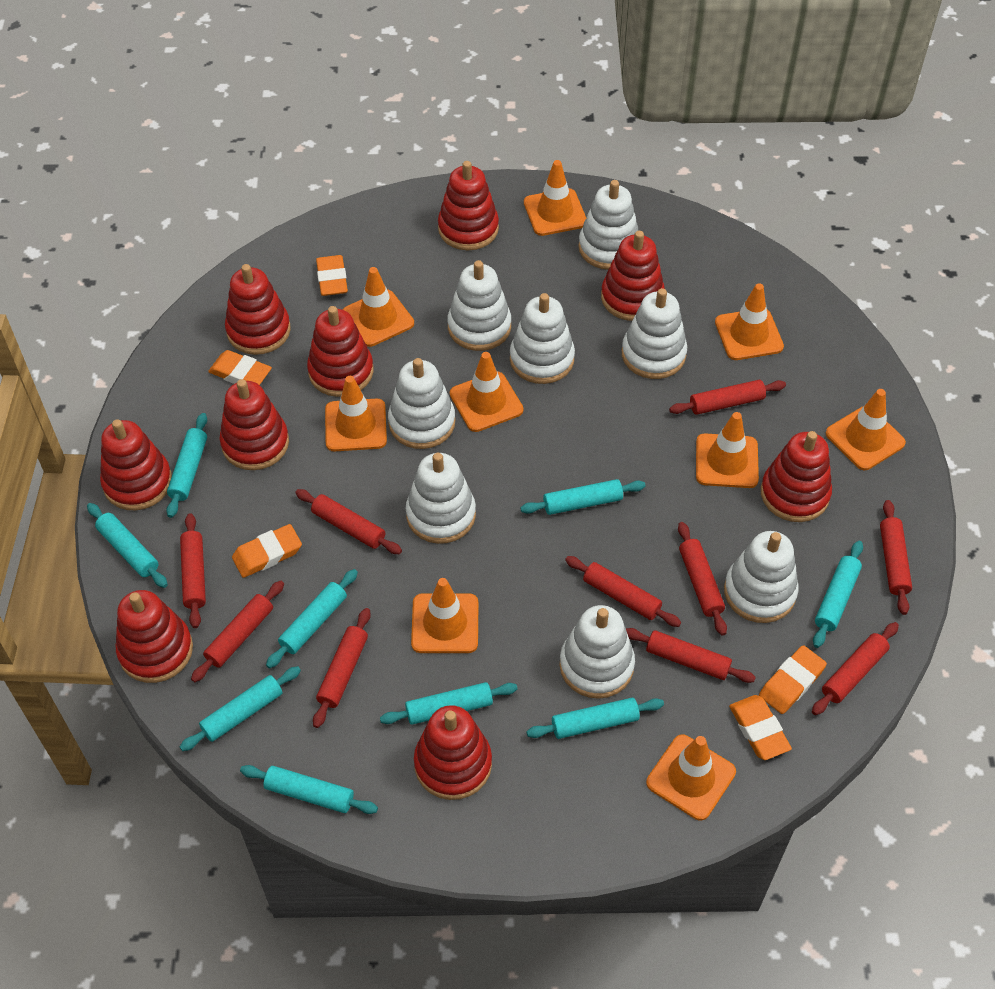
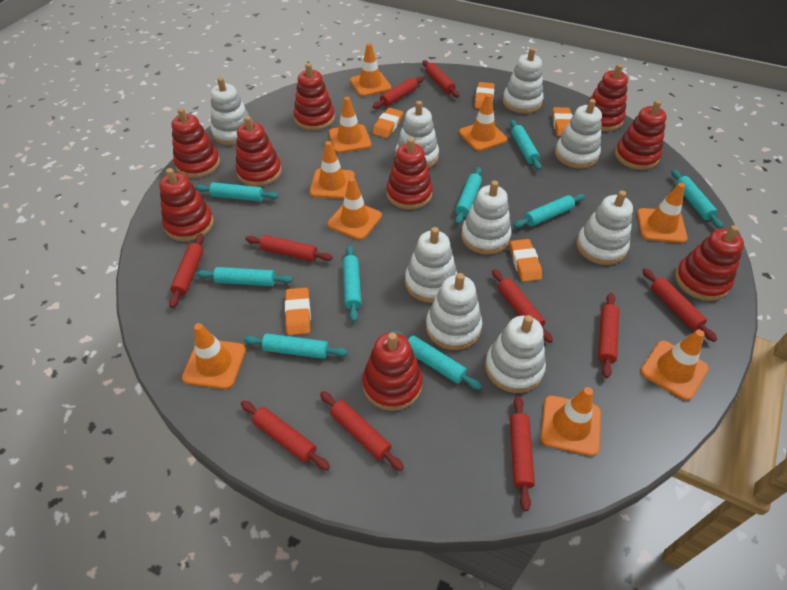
white stacking toy: [388,358,455,449] [406,453,476,544] [447,260,511,351] [510,293,575,384] [560,605,635,699] [578,180,638,270] [622,288,687,379] [724,531,799,623] = 8 -> [211,77,253,145] [395,101,439,169] [405,227,457,303] [426,273,482,350] [461,180,512,255] [485,315,546,393] [503,47,544,114] [555,99,602,169] [576,191,633,265] = 9

